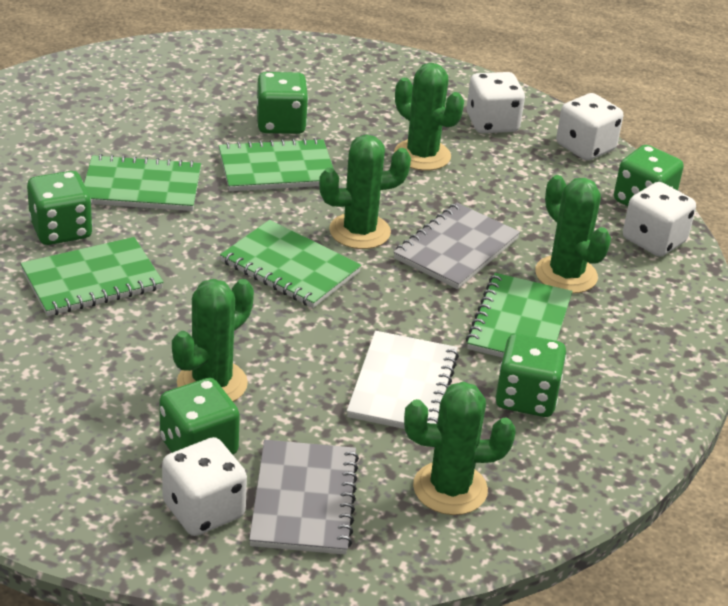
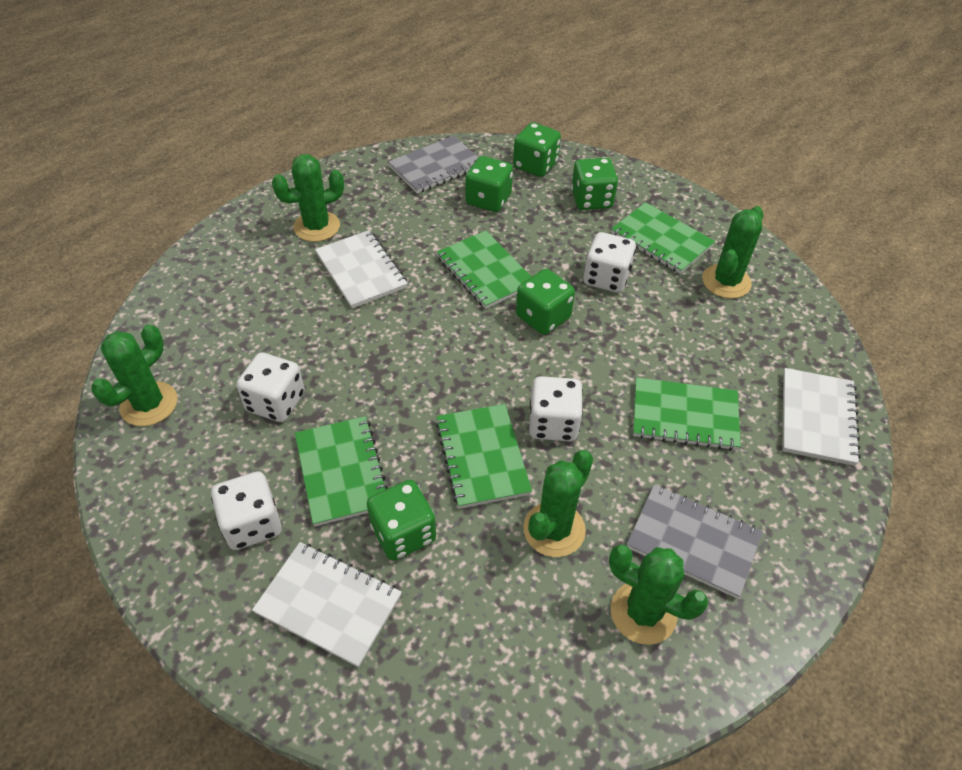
white notebook: [347,331,459,429] = 1 -> [252,542,402,667] [315,230,408,309] [782,368,861,466] = 3

